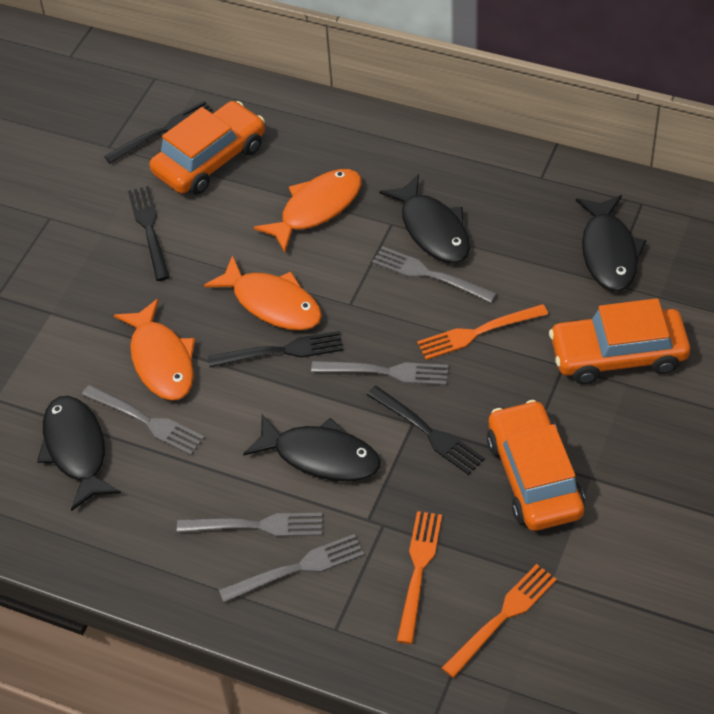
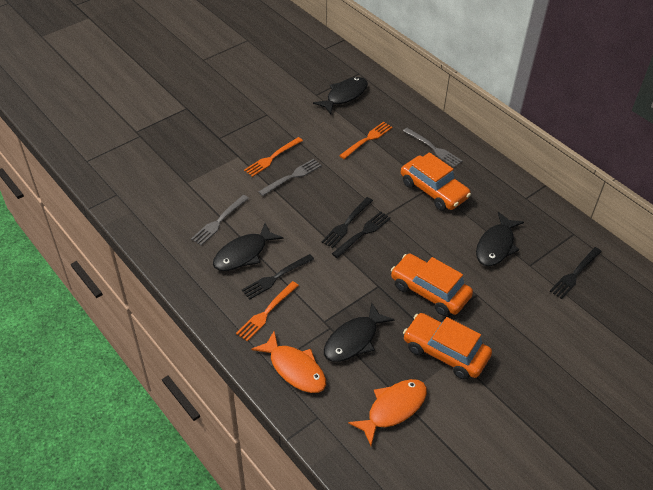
grey fork: [82,385,205,455] [177,513,322,537] [219,534,364,603] [311,361,448,385] [372,246,497,303] = 5 -> [191,195,249,245] [258,159,322,196] [403,128,462,168] = 3
orange fish: [114,299,195,400] [203,255,322,330] [254,169,361,253] = 3 -> [251,331,326,393] [348,379,427,446] = 2

